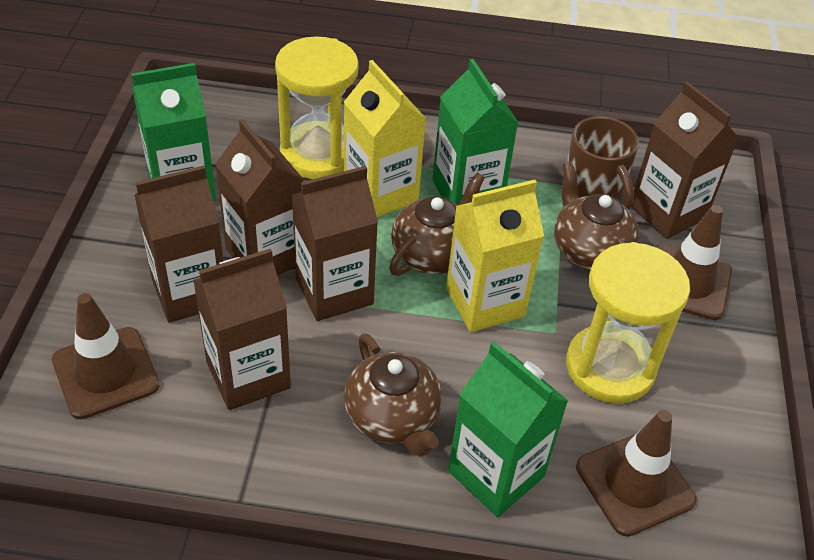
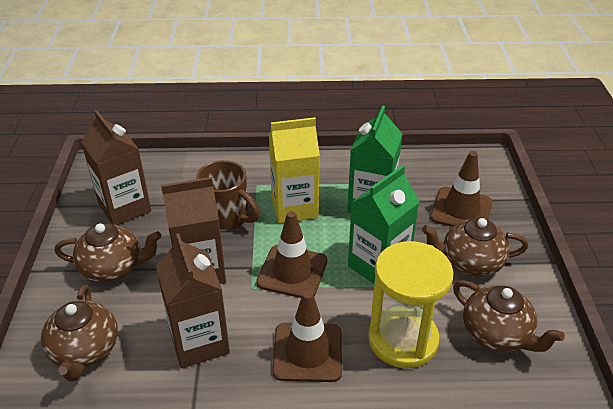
brown carton: [134,166,223,323] [193,248,291,410] [215,119,304,275] [292,166,378,321] [631,82,739,239] = 5 -> [81,110,151,225] [156,233,230,368] [161,177,226,284] = 3
brown teapot: [344,333,442,457] [389,173,485,276] [554,162,639,270] = 3 -> [41,285,118,382] [54,223,161,282] [422,218,528,276] [453,280,565,352] = 4
green carton: [132,63,216,201] [433,59,518,205] [448,342,568,517] = 3 -> [347,106,402,214] [348,165,419,284] = 2
yellow carton: [344,60,427,218] [446,180,544,332] = 2 -> [269,117,320,223] = 1
yellow hourglass: [275,36,359,179] [566,242,690,404] = 2 -> [368,241,454,368] = 1

